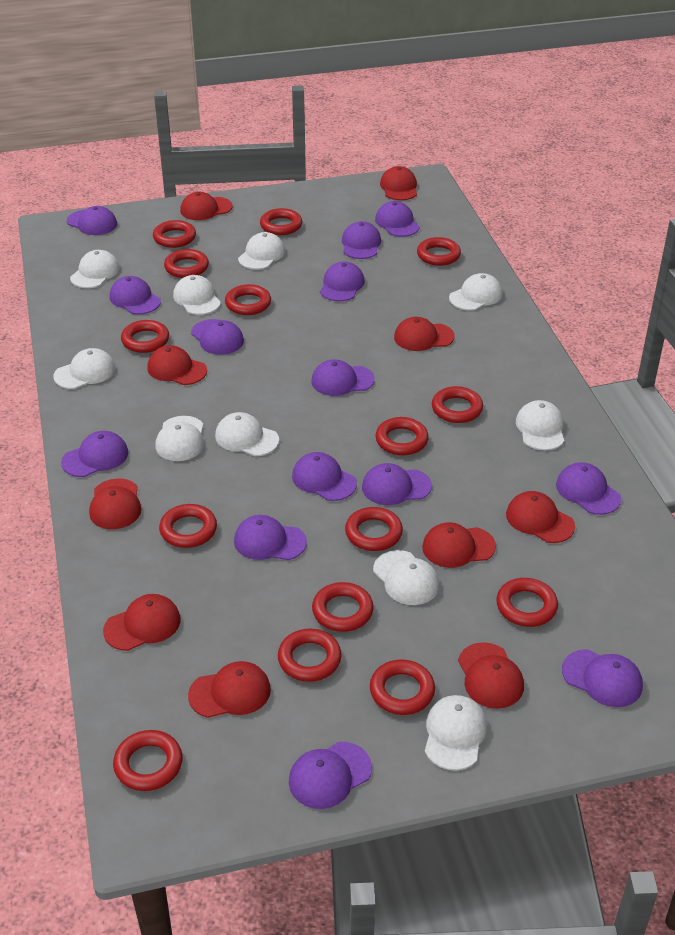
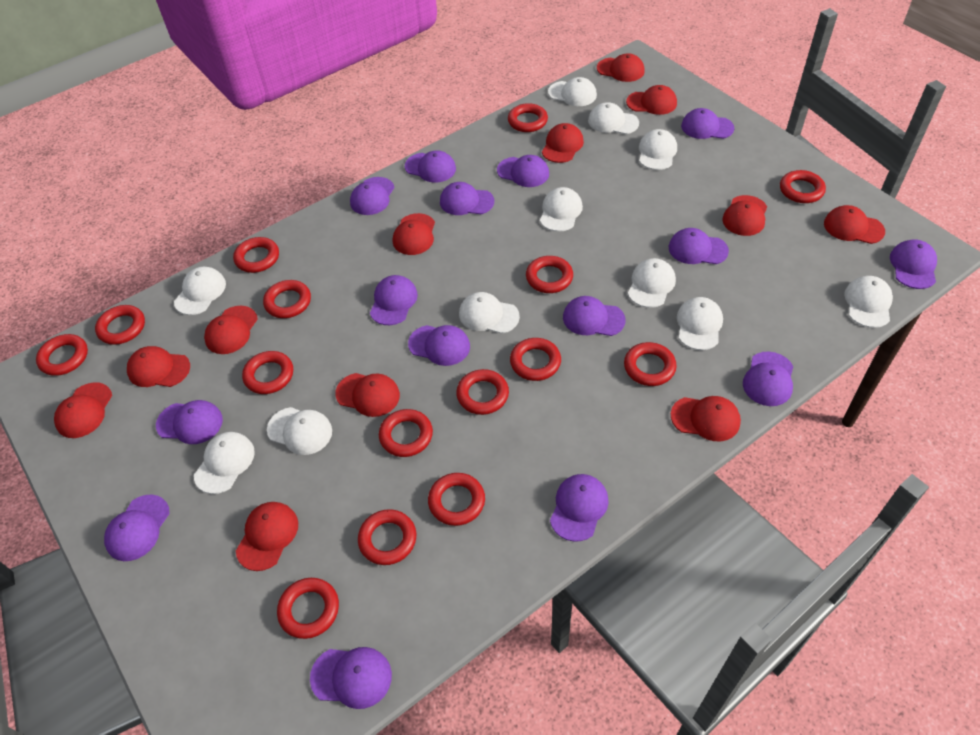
purple cap: [61,431,128,477] [67,206,117,235] [110,276,161,314] [191,319,244,355] [234,515,307,560] [289,742,372,809] [292,452,357,501] [312,360,375,396] [320,261,365,301] [342,221,381,259] [362,463,432,505] [375,201,420,237] [556,462,621,515] [562,649,643,707] = 14 -> [104,494,170,561] [156,400,223,444] [310,647,392,709] [350,177,395,215] [370,275,418,325] [405,150,456,183] [408,325,470,366] [440,182,494,215] [497,155,549,187] [550,474,609,542] [563,296,625,336] [669,228,729,264] [681,108,734,139] [743,351,793,406] [890,239,937,289] = 15
red cap: [89,478,141,529] [103,594,181,651] [147,345,207,385] [180,192,233,220] [188,661,271,718] [380,166,417,200] [394,317,455,351] [422,522,496,568] [458,642,524,709] [506,491,575,543] = 10 -> [54,382,112,438] [127,346,190,387] [204,306,258,354] [236,502,298,571] [335,373,400,417] [393,213,435,255] [542,123,584,163] [597,53,645,82] [626,85,677,115] [671,396,741,441] [722,195,767,236] [824,205,885,244] = 12
white cap: [53,348,116,389] [70,250,120,288] [155,416,204,461] [173,275,221,315] [215,412,279,456] [238,232,285,269] [373,550,439,605] [425,695,487,771] [449,273,503,311] [516,400,564,450] = 10 -> [174,267,226,315] [194,432,255,494] [267,407,332,455] [459,292,520,334] [540,187,583,232] [548,77,597,106] [588,102,639,134] [628,258,676,308] [639,129,677,170] [677,297,723,350] [844,276,893,328] = 11

